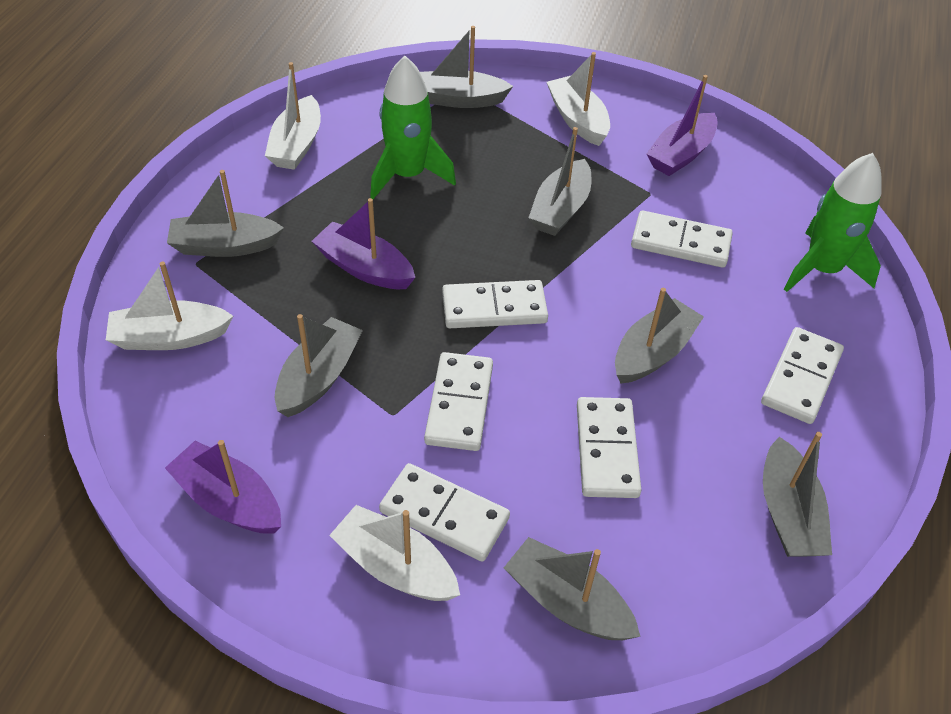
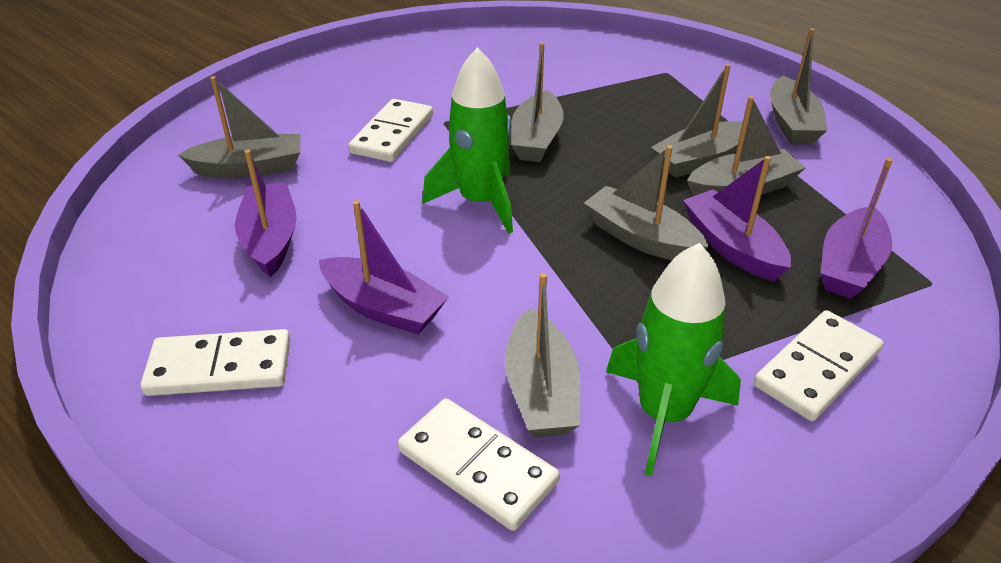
purple boat: [165,440,281,534] [312,198,415,289] [647,75,718,176] = 3 -> [235,150,297,277] [319,200,449,334] [683,156,791,281] [820,158,893,298] = 4
white boat: [106,261,233,350] [265,62,321,170] [329,505,460,601] [547,52,610,146] = 4 -> none = 0
white domino: [379,463,510,561] [424,352,493,451] [442,280,548,328] [577,397,641,498] [631,210,733,268] [761,327,844,424] = 6 -> [141,329,290,396] [348,99,433,162] [398,398,560,531] [754,310,884,421] = 4

